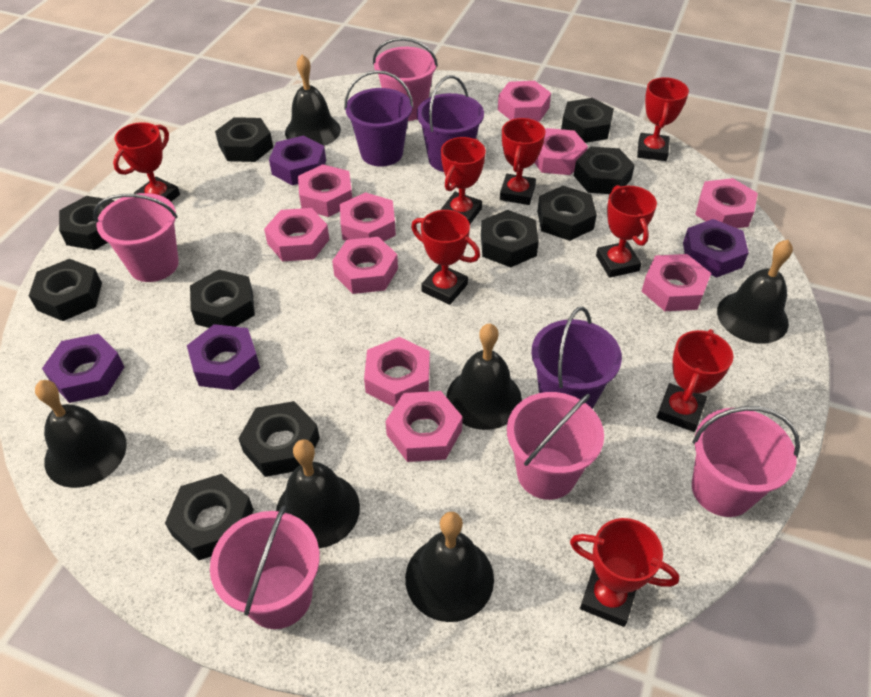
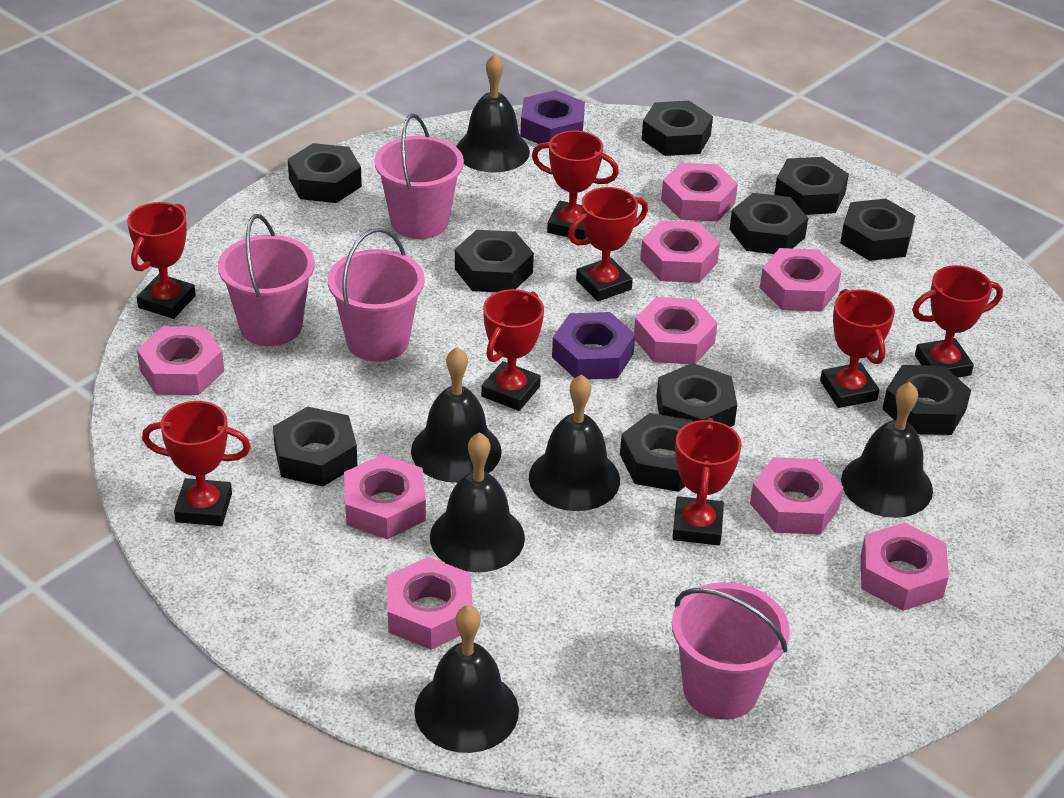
pink bucket: [93,193,179,282] [210,505,320,629] [373,38,438,121] [507,392,604,500] [692,406,800,517] = 5 -> [218,214,315,346] [328,228,425,362] [375,114,464,239] [672,582,790,720] = 4
pink nut: [264,208,330,262] [298,164,352,217] [332,237,398,294] [340,192,396,241] [364,337,430,407] [385,391,463,462] [498,81,551,122] [535,128,588,175] [642,254,711,311] [695,178,758,228] = 10 -> [137,326,224,395] [344,455,426,539] [387,557,473,650] [634,297,717,364] [640,221,720,283] [661,163,738,221] [750,457,844,535] [760,248,841,312] [861,523,949,611] = 9
purple bucket: [344,70,414,167] [417,75,484,172] [531,307,622,409] = 3 -> none = 0
purple nut: [42,334,124,403] [187,324,260,390] [269,135,326,186] [683,219,749,277] = 4 -> [520,90,585,144] [552,312,635,380] = 2

